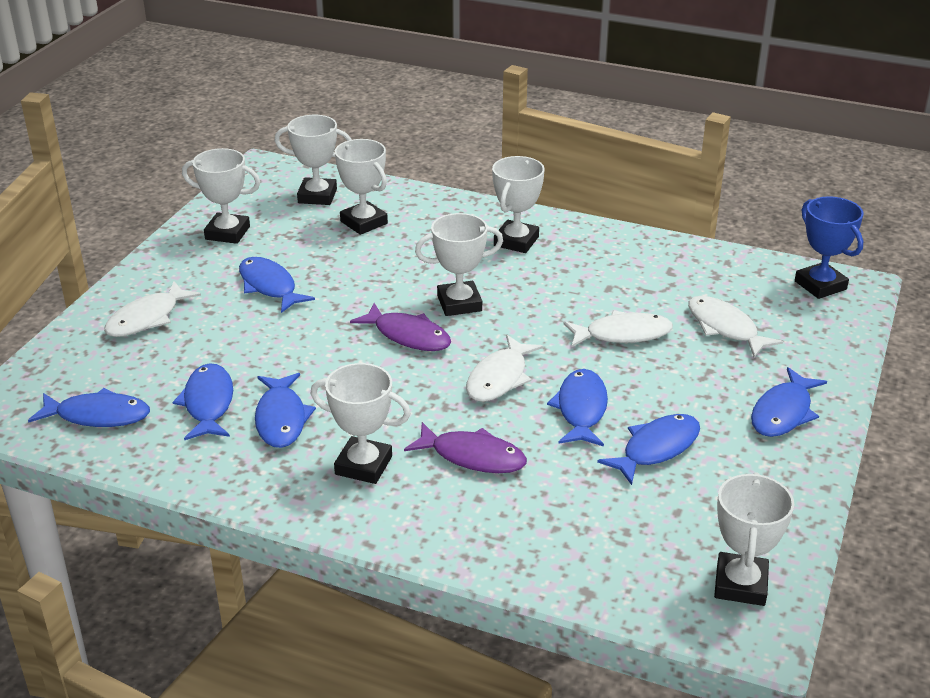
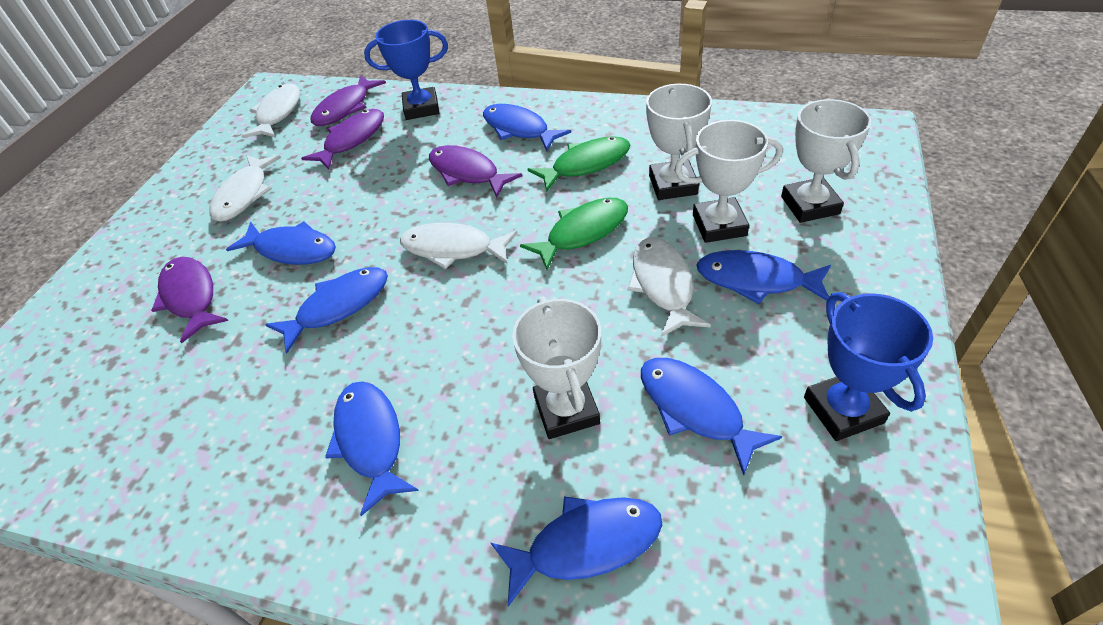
blue trophy: [795,196,864,299] = 1 -> [364,20,448,120] [804,292,933,441] = 2
green fish: none = 0 -> [520,198,628,270] [527,136,630,192] = 2
purple fish: [350,303,451,351] [404,422,527,473] = 2 -> [151,257,228,343] [301,109,384,169] [310,75,386,126] [429,145,523,198] = 4
white trophy: [182,148,260,244] [275,115,351,205] [310,363,411,484] [335,139,388,235] [415,213,503,316] [492,156,545,253] [714,472,794,606] = 7 -> [512,296,601,439] [646,84,712,200] [674,120,783,243] [781,99,871,223] = 4

